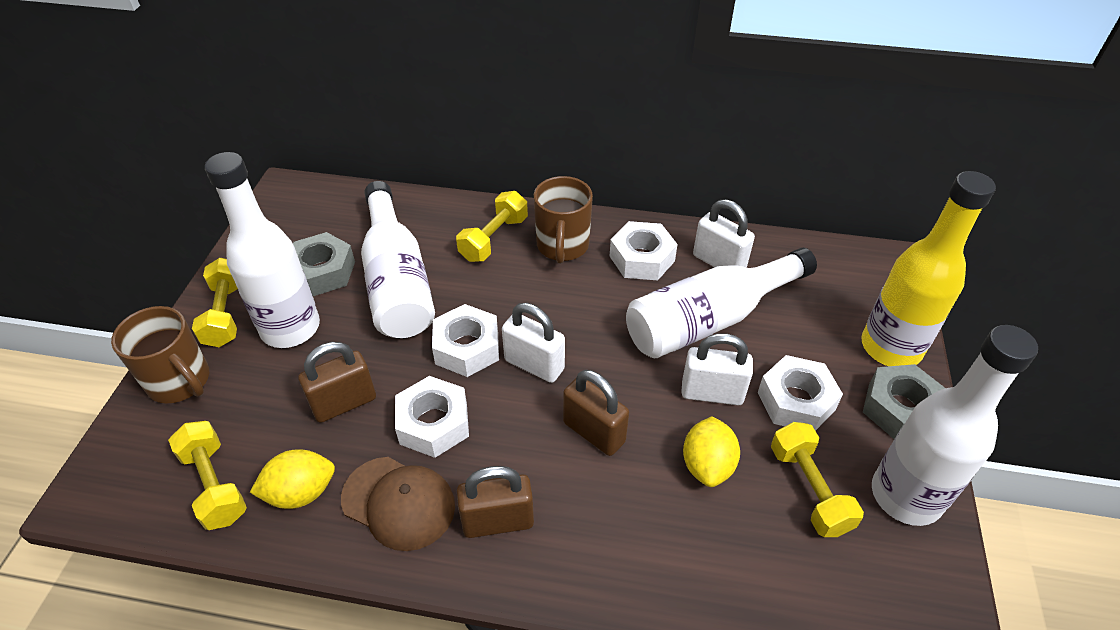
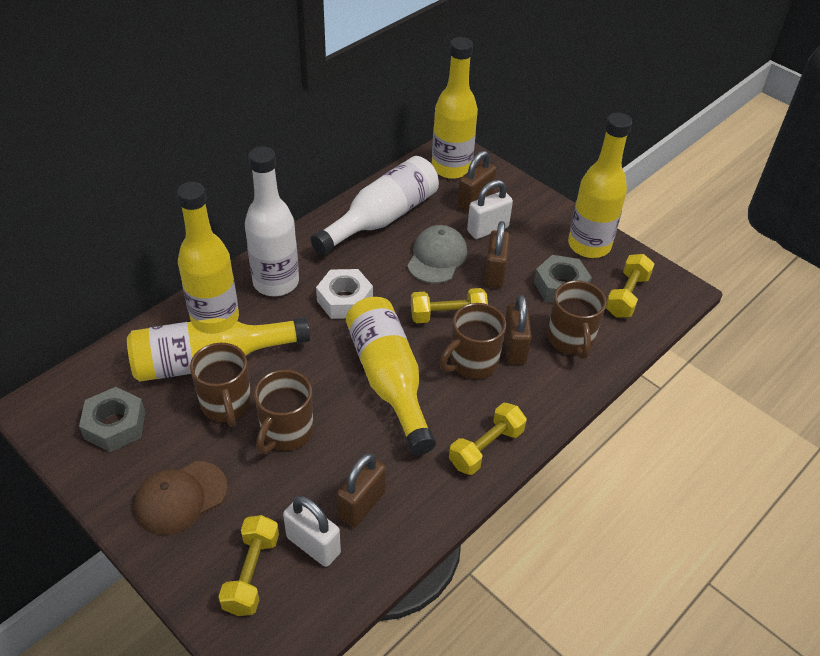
brown mug: [111,306,209,404] [534,176,593,264] = 2 -> [190,343,252,427] [254,370,314,454] [439,303,506,379] [547,280,606,359] = 4
brown padlock: [299,342,376,423] [457,466,534,538] [563,370,629,456] = 3 -> [337,453,386,527] [457,151,496,212] [484,221,510,288] [504,295,532,365] = 4
grey cap: none = 0 -> [407,225,467,283] = 1
white bottle: [205,152,320,348] [361,181,435,338] [626,248,817,359] [872,325,1038,526] = 4 -> [245,146,299,296] [311,156,439,255] = 2
white nut: [395,376,469,458] [432,304,499,377] [610,221,678,280] [758,355,843,431] = 4 -> [316,269,373,319] = 1
white padlock: [502,303,565,383] [681,333,753,405] [693,199,755,268] = 3 -> [283,496,341,567] [467,180,513,239] = 2
yellow bottle: [861,171,996,366] = 1 -> [127,317,310,382] [177,182,239,322] [346,297,436,455] [432,37,478,179] [568,113,632,258] = 5
yellow lemon: [250,449,335,509] [683,416,740,487] = 2 -> none = 0

